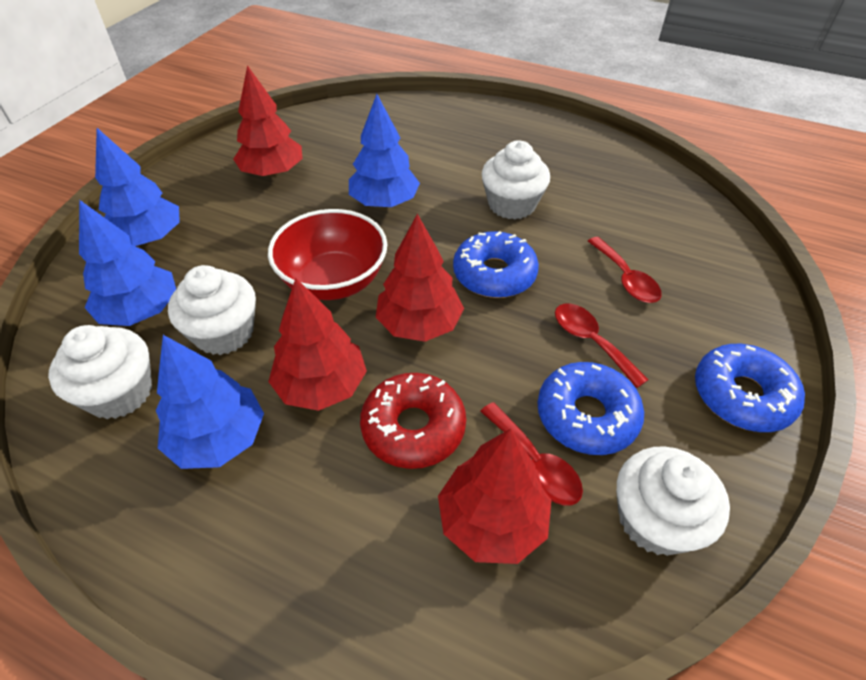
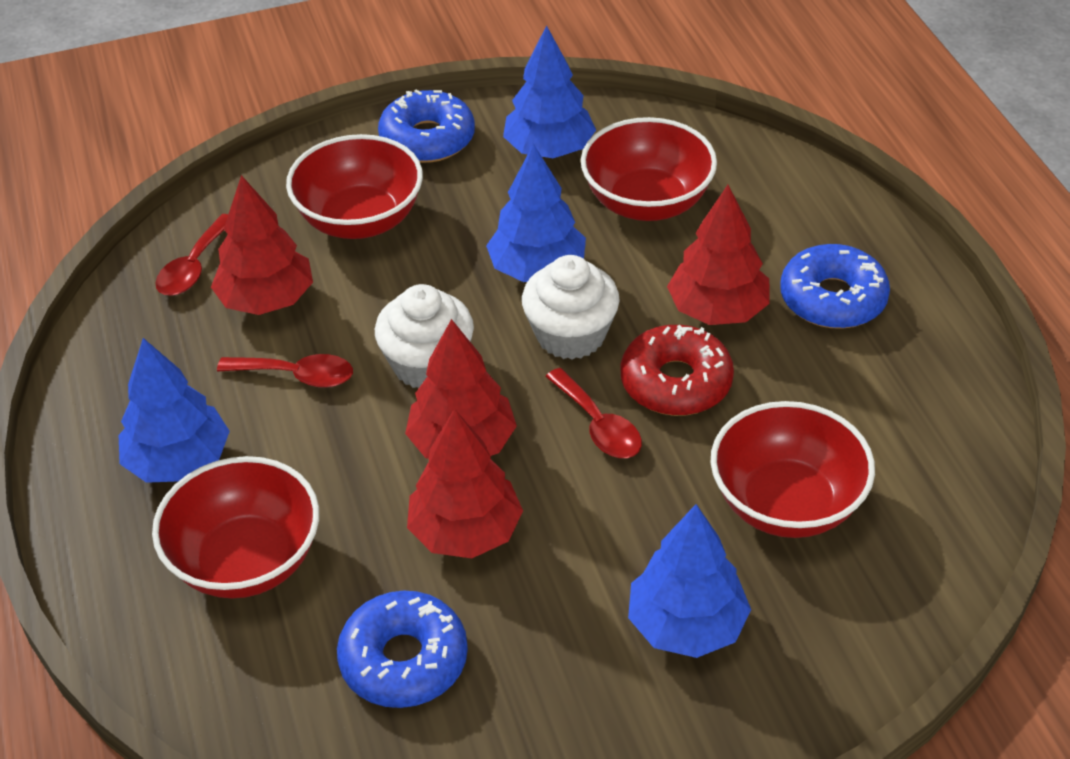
red bowl: [268,209,387,300] = 1 -> [152,456,319,599] [286,134,423,239] [581,117,717,221] [711,401,875,538] = 4
white cupcake: [48,325,152,419] [168,265,256,355] [482,140,550,220] [616,446,730,556] = 4 -> [375,284,474,388] [522,255,619,360] = 2

